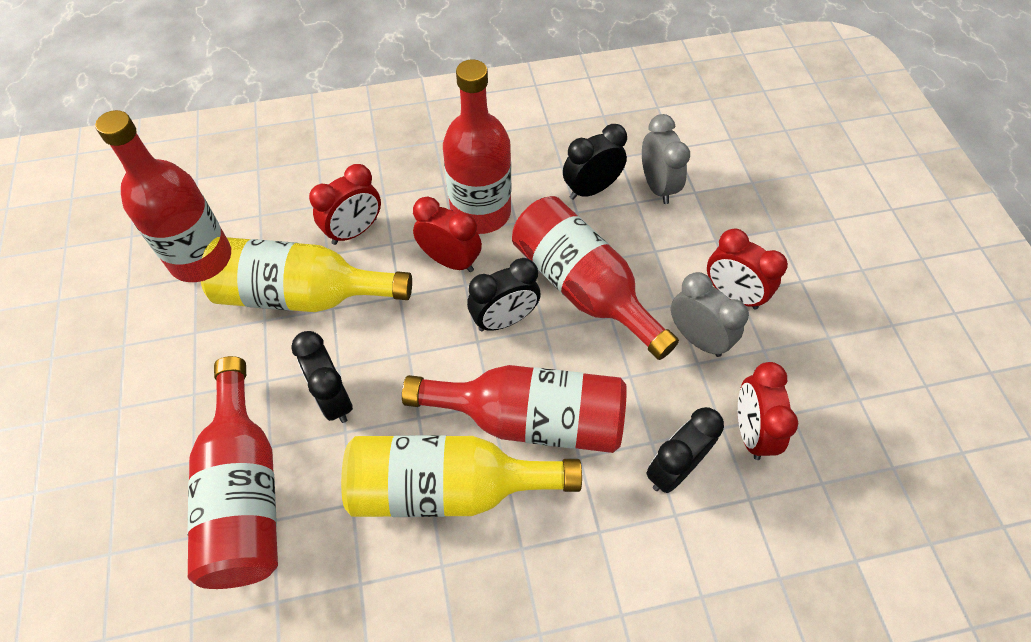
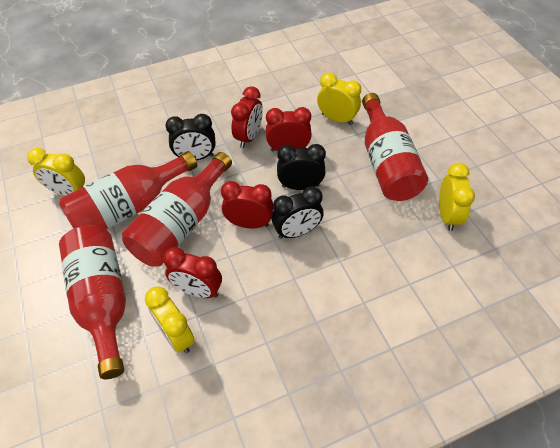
black clock: [291,331,353,423] [467,258,541,332] [563,124,627,200] [646,407,724,493] = 4 -> [165,114,216,160] [272,186,323,239] [277,144,326,190] = 3
grey clock: [642,114,690,204] [671,272,749,357] = 2 -> none = 0
red bottle: [95,110,226,282] [188,356,278,589] [402,365,627,453] [443,60,511,234] [512,196,679,360] = 5 -> [59,151,197,230] [59,225,126,379] [122,152,232,267] [362,93,428,201] = 4
yellow bottle: [200,237,412,312] [341,435,582,517] = 2 -> none = 0
yellow clock: none = 0 -> [27,148,85,196] [145,286,195,353] [317,73,361,125] [439,163,475,231] = 4

